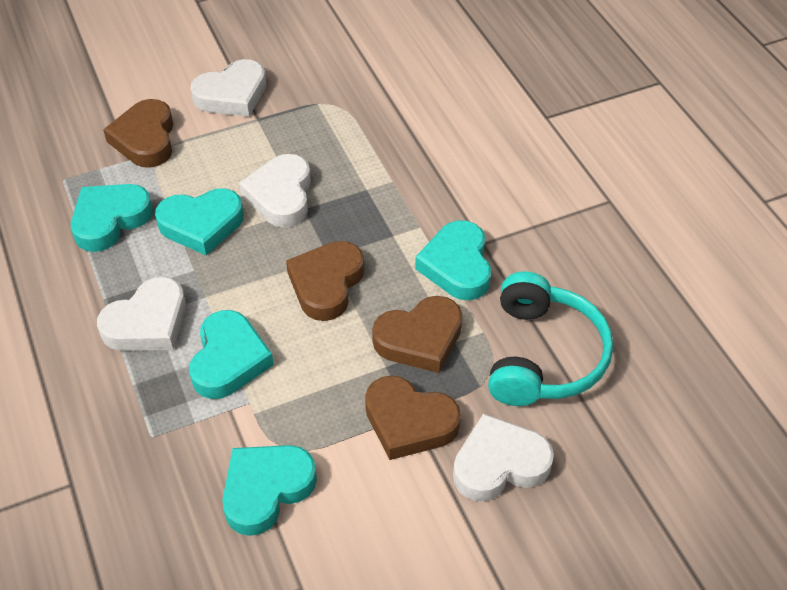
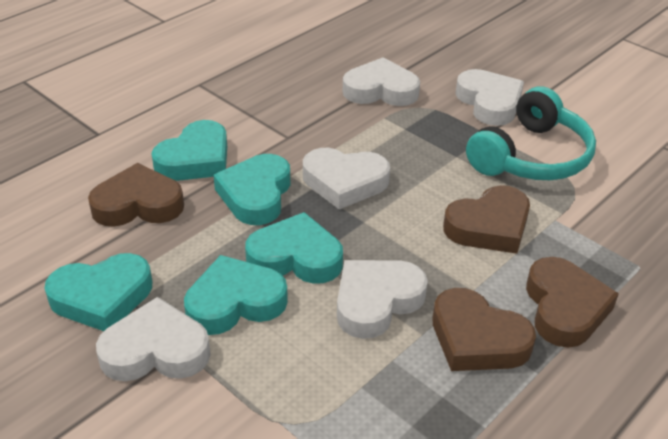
white heart: [97,277,186,351] [190,59,266,117] [239,154,311,228] [453,414,554,501] = 4 -> [96,297,211,381] [303,148,390,209] [337,260,428,339] [343,57,420,106] [455,69,524,126] = 5

